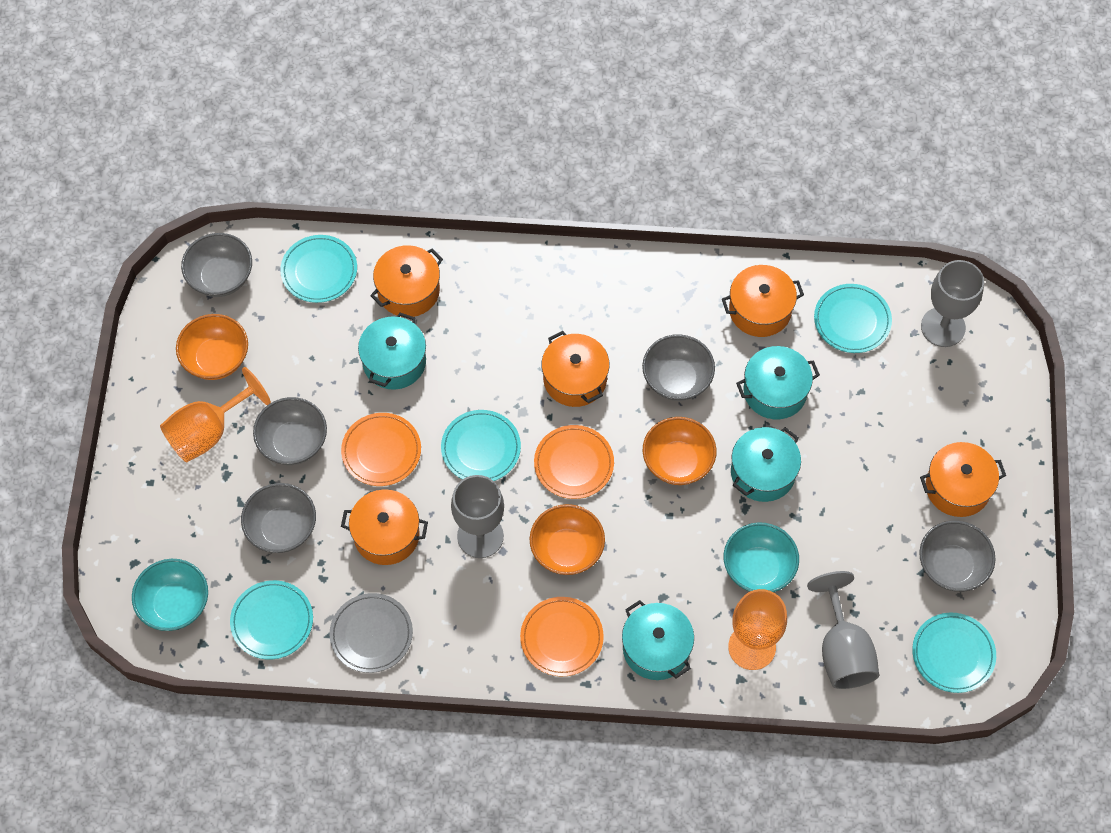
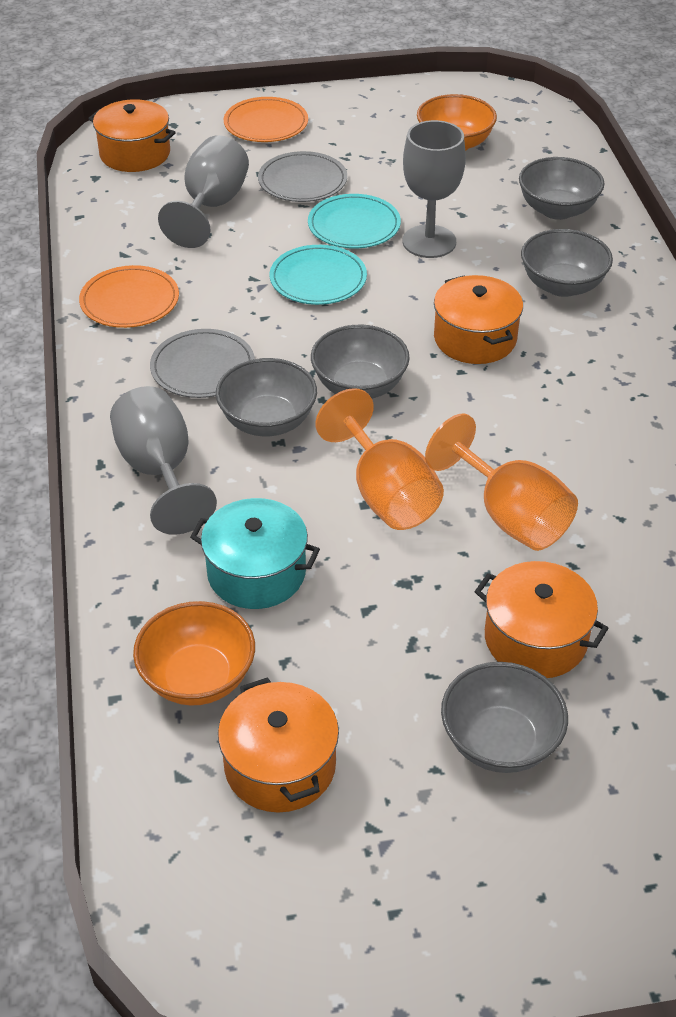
grey plate: [329,593,413,673] = 1 -> [150,329,255,398] [258,151,347,202] = 2
orange bowl: [176,314,248,380] [530,504,605,575] [643,417,717,485] = 3 -> [133,601,255,706] [417,94,497,151] = 2
orange plate: [341,413,421,486] [520,597,604,676] [534,425,614,499] = 3 -> [79,265,179,328] [224,97,308,142] = 2
orange pot: [341,489,428,565] [370,245,443,317] [541,331,610,407] [722,265,804,337] [920,442,1006,517] = 5 -> [88,100,176,172] [218,677,339,812] [434,275,523,364] [474,561,608,678] = 4
turquoise bowl: [132,559,208,631] [724,522,799,592] = 2 -> none = 0
turquoise plate: [230,580,313,660] [280,235,357,303] [441,410,521,481] [814,284,892,353] [912,613,996,693] = 5 -> [270,245,367,305] [308,194,401,249] = 2
turquoise pot: [358,313,426,390] [622,600,694,680] [731,427,801,502] [736,346,820,419] = 4 -> [190,498,320,609] = 1

